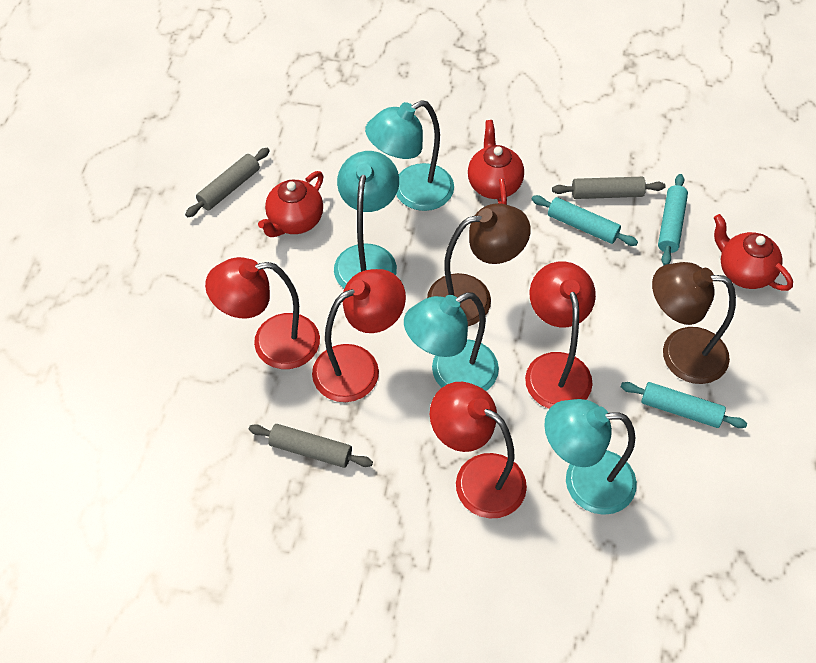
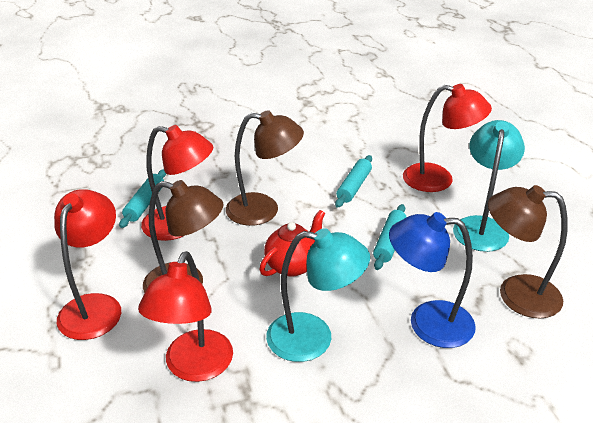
blue lamp: none = 0 -> [389,212,476,348] = 1
brown lamp: [427,203,531,326] [652,262,736,384] = 2 -> [143,180,224,293] [226,110,304,226] [488,185,568,318] = 3
grey rolling pin: [185,148,270,217] [249,424,373,468] [552,177,665,199] = 3 -> none = 0
red teapot: [258,171,324,237] [468,120,524,205] [714,214,793,291] = 3 -> [259,210,325,277] = 1
turquoise lamp: [334,151,399,289] [365,100,454,211] [404,292,499,391] [544,399,637,515] = 4 -> [266,228,370,362] [453,120,525,252] = 2

